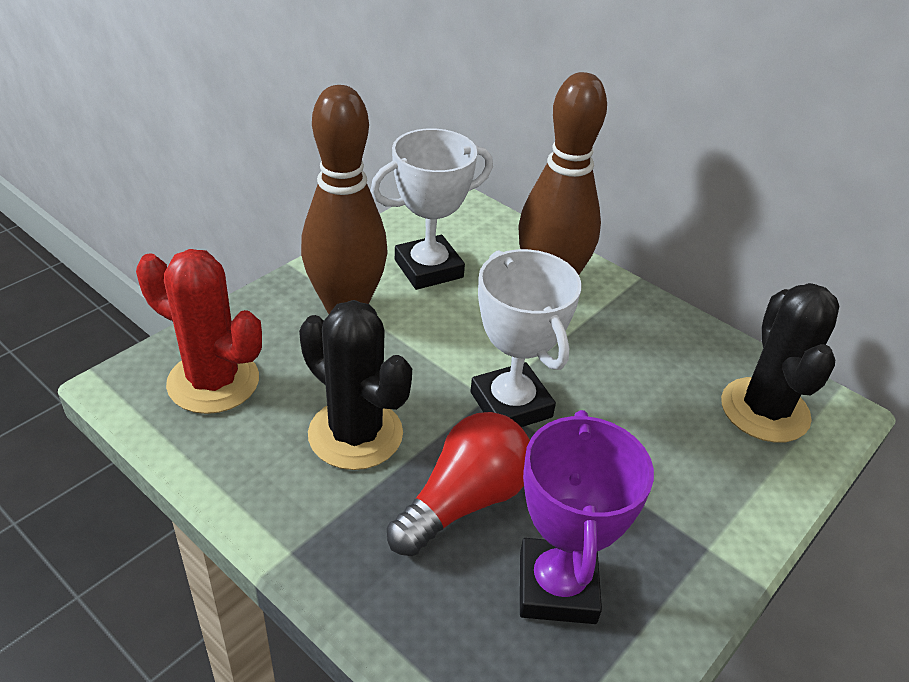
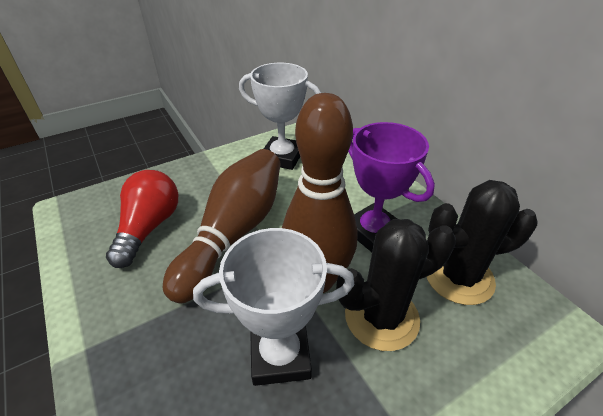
red cactus: [136,249,262,414] = 1 -> none = 0

